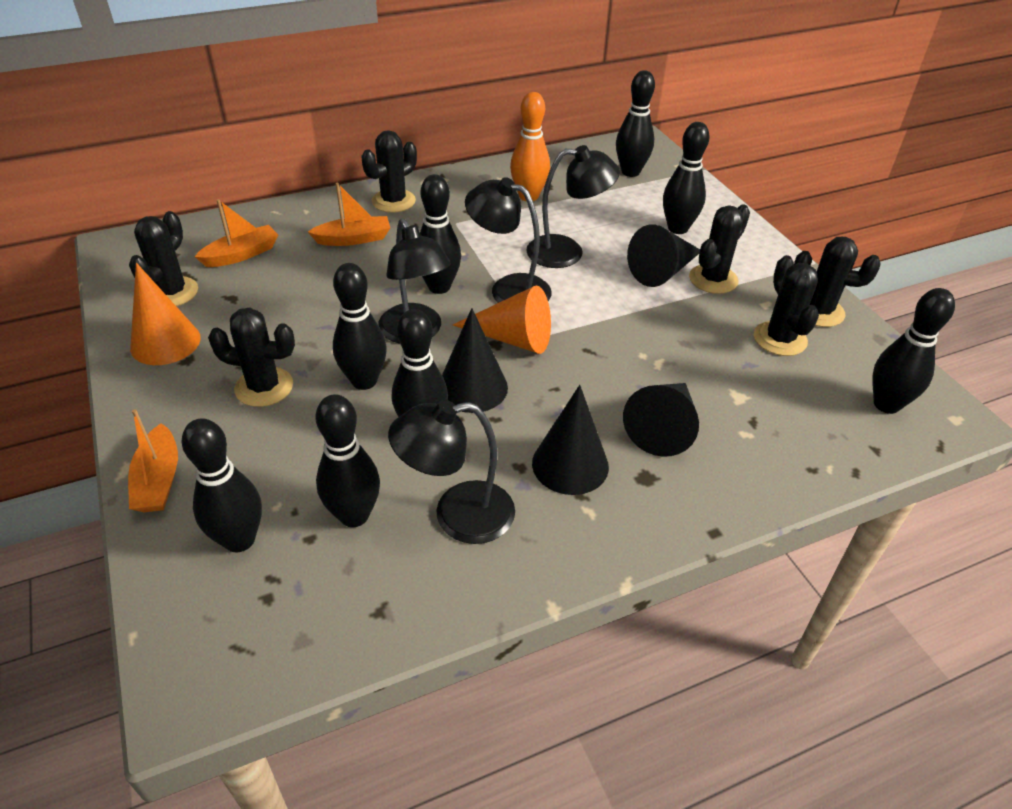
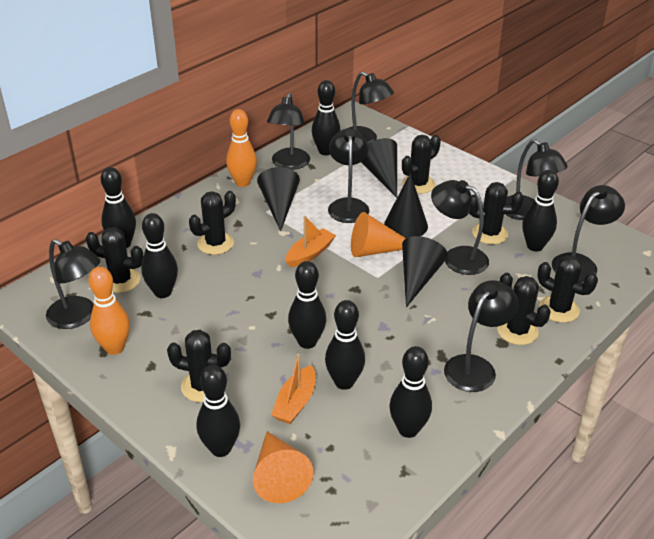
black cactus: [129,211,198,306] [208,308,295,407] [361,130,417,213] [689,204,750,294] [754,255,819,356] [794,237,881,327] = 6 -> [86,227,143,293] [167,330,231,402] [189,191,236,255] [402,135,441,194] [469,182,524,244] [497,273,550,345] [537,255,598,323] = 7
black lamp: [378,219,451,343] [388,400,515,544] [465,177,551,303] [526,145,620,268] = 4 -> [46,239,100,329] [267,93,310,170] [328,128,369,223] [347,72,394,144] [431,180,489,275] [444,280,518,392] [505,139,568,220] [552,185,625,282] = 8
orange boat: [128,409,178,512] [195,199,278,267] [308,183,390,246] = 3 -> [271,354,315,424] [285,216,336,267] = 2
orange bowling pin: [510,92,550,201] = 1 -> [88,267,130,355] [226,109,257,187] = 2

